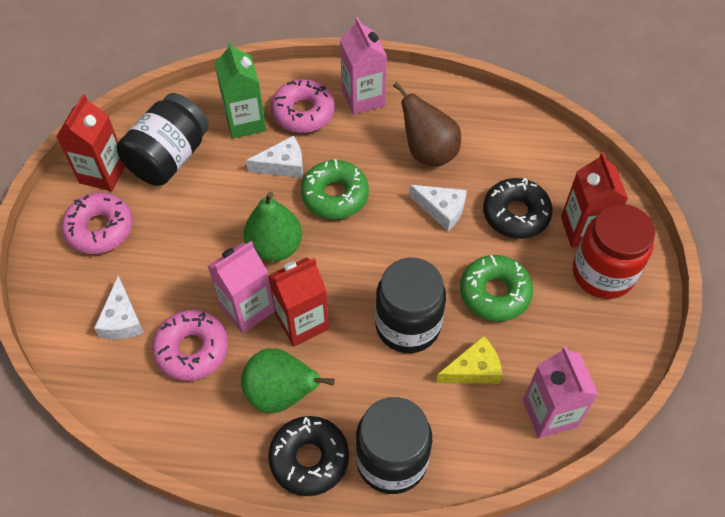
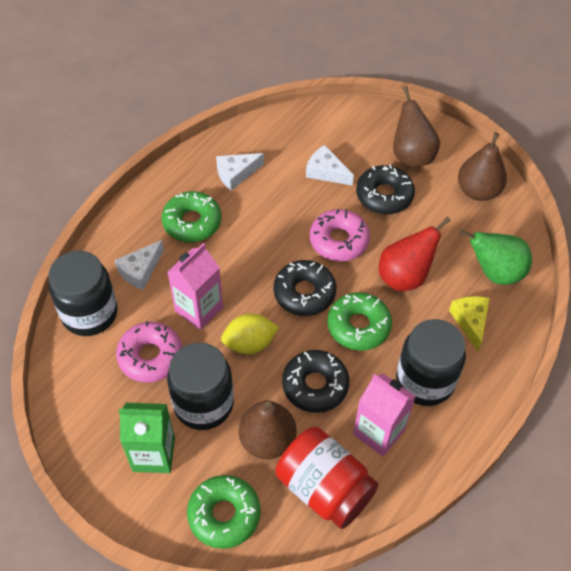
black donut: [268,416,349,496] [483,178,553,239] = 2 -> [274,260,336,316] [282,350,349,413] [356,165,415,214] = 3
brown pear: [393,82,461,167] = 1 -> [239,400,296,459] [393,86,440,168] [458,132,507,201] = 3
green donut: [301,159,369,219] [460,255,533,322] = 2 -> [162,191,221,242] [187,475,261,549] [327,292,392,351] = 3
green pear: [241,349,335,413] [243,192,302,262] = 2 -> [459,230,532,285] = 1
pink carton: [208,241,275,334] [340,17,387,115] [523,346,599,438] = 3 -> [168,243,223,330] [353,373,416,457] = 2
pink donut: [62,192,133,254] [152,310,228,381] [271,79,335,133] = 3 -> [116,321,182,383] [310,209,370,261] = 2
red carton: [56,94,125,191] [268,257,329,347] [561,152,628,248] = 3 -> none = 0
red pear: none = 0 -> [379,217,451,291] = 1
yellow lemon: none = 0 -> [221,313,279,354] = 1

